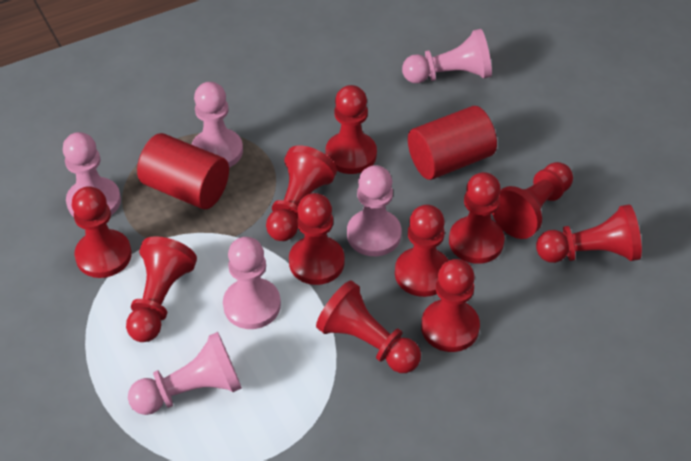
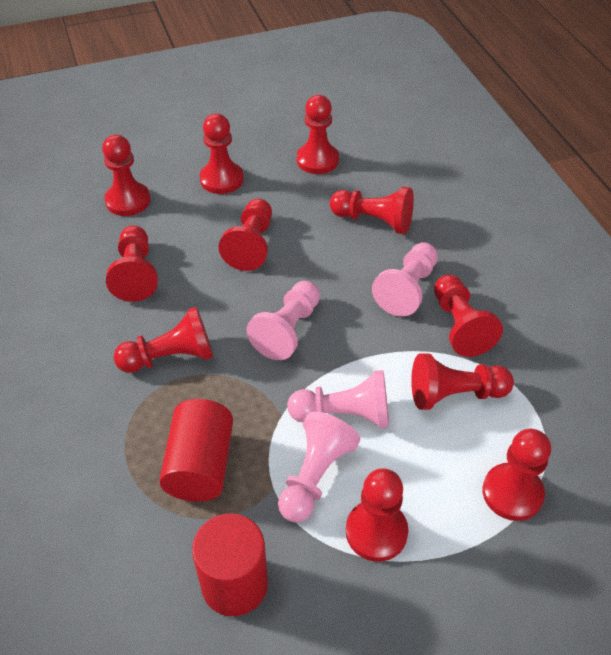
pink pawn: [63,132,121,217] [128,332,242,415] [191,82,243,167] [223,237,281,329] [347,165,401,256] [402,29,492,83] = 6 -> [247,281,320,360] [278,412,360,522] [287,370,389,428] [372,242,438,316] = 4

